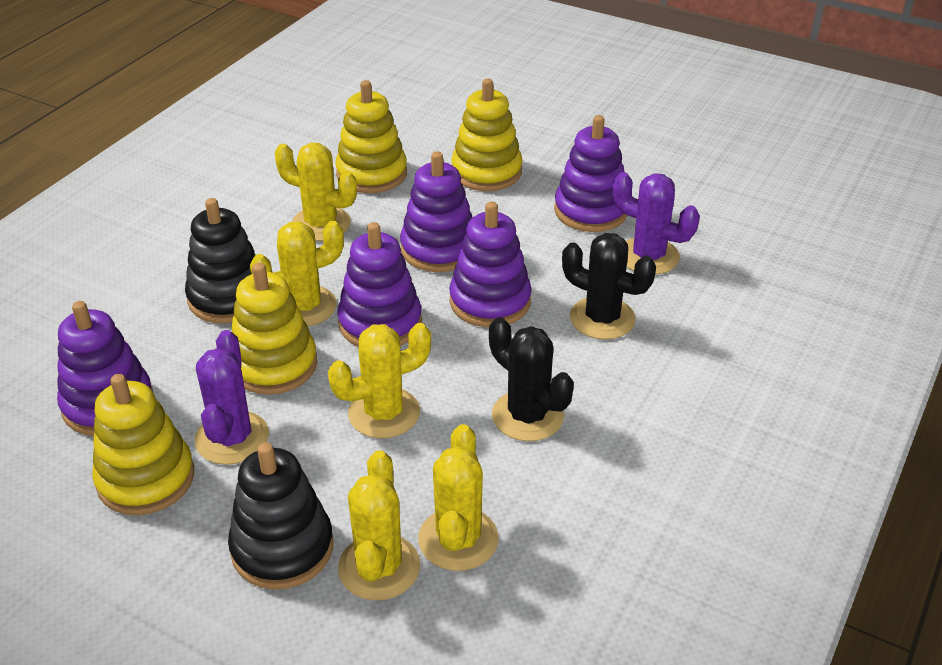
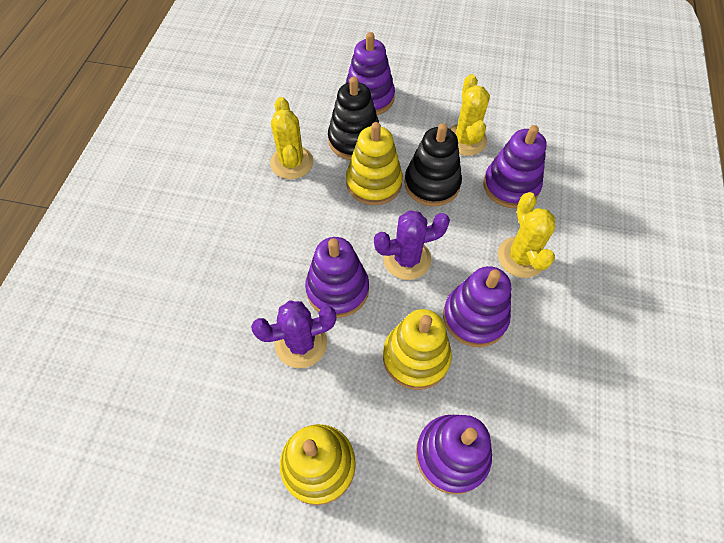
black cactus: [489,317,574,441] [562,233,656,340] = 2 -> none = 0
yellow cactus: [250,221,344,326] [274,143,357,241] [328,323,431,438] [338,450,420,601] [418,424,499,571] = 5 -> [270,97,313,179] [450,74,490,156] [498,192,555,278] = 3
yellow stacking toy: [92,374,194,515] [231,263,317,395] [335,80,407,193] [451,78,522,191] = 4 -> [280,424,356,505] [346,122,403,205] [383,309,452,390] = 3

